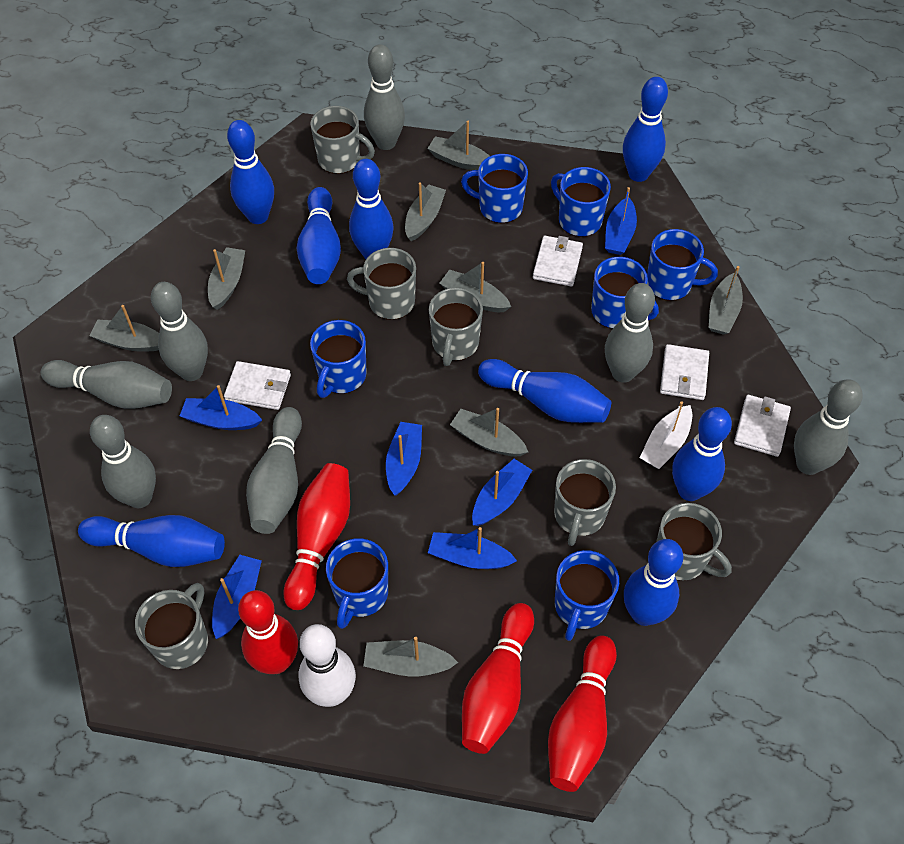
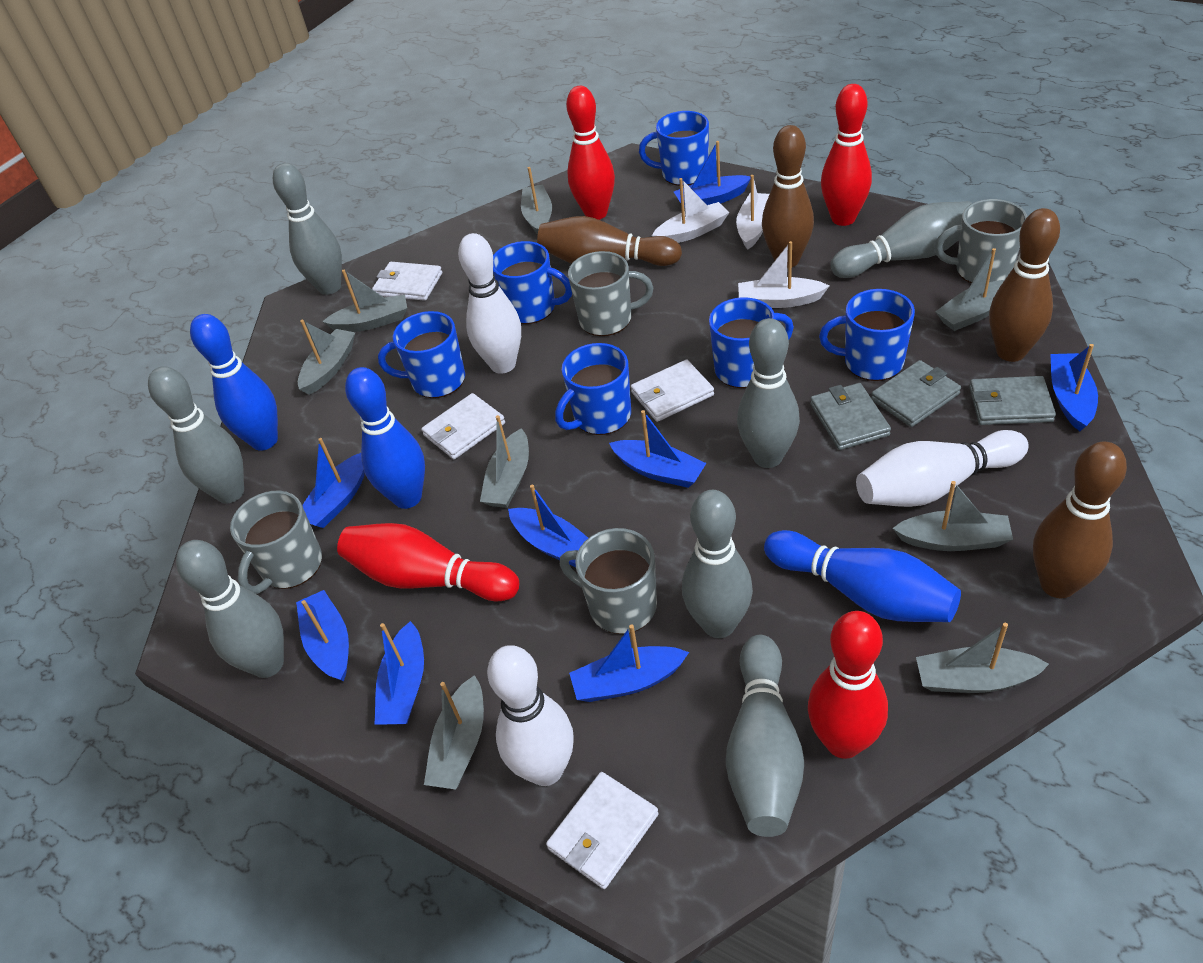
blue boat: [180,385,262,430] [212,555,262,639] [386,422,422,496] [428,527,517,569] [472,459,532,526] [605,187,637,255] = 6 -> [296,590,349,682] [302,438,365,528] [374,621,424,725] [508,484,588,567] [569,624,689,702] [609,410,706,488] [674,141,751,208] [1050,344,1098,431] = 8
blue bowling pin: [78,515,225,567] [227,120,274,224] [297,187,341,284] [349,159,393,259] [478,359,611,423] [623,77,668,182] [624,539,683,626] [672,407,732,501] = 8 -> [190,314,278,451] [345,367,425,509] [764,530,961,622] = 3
blue mug: [310,320,367,398] [326,538,388,629] [461,154,528,223] [551,167,611,237] [555,550,619,641] [591,257,659,329] [647,229,718,301] = 7 -> [378,311,465,398] [493,241,572,324] [555,343,631,435] [639,111,709,186] [709,297,794,388] [819,289,915,381] = 6
brown bowling pin: none = 0 -> [537,216,682,266] [762,125,814,268] [989,208,1060,362] [1033,441,1127,598] = 4
grey mug: [135,583,208,669] [310,106,375,174] [347,248,416,320] [429,288,483,366] [554,459,616,546] [656,503,732,581] = 6 -> [230,491,322,594] [560,528,657,634] [568,251,653,336] [935,199,1028,283] = 4
grey wallet: none = 0 -> [810,383,891,450] [871,360,961,427] [969,376,1056,425] = 3
white boat: [640,401,692,469] = 1 -> [652,178,730,243] [736,175,769,250] [738,241,829,308] = 3
white bowling pin: [299,624,356,707] = 1 -> [458,233,521,374] [487,645,574,786] [856,430,1029,507] = 3

